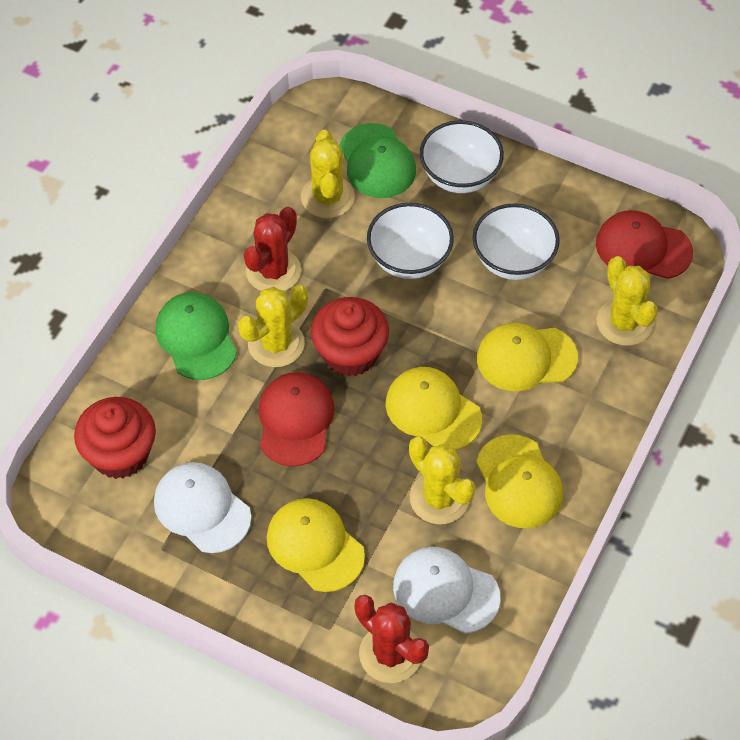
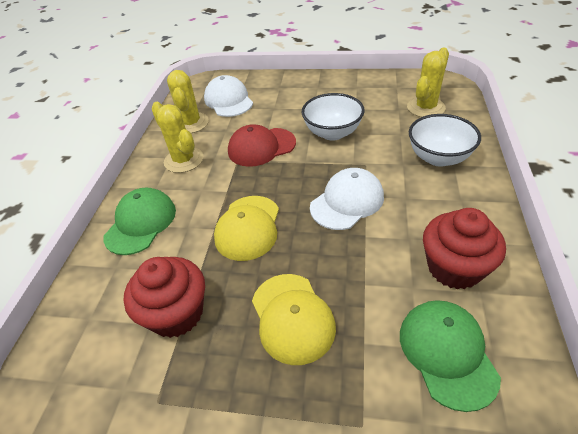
red cactus: [244,207,301,291] [354,595,429,683] = 2 -> none = 0
red cap: [259,372,335,466] [596,210,693,279] = 2 -> [228,124,296,167] = 1
white bowl: [367,203,454,279] [420,120,504,193] [473,203,560,280] = 3 -> [301,93,365,141] [409,114,481,167] = 2
yellow cactus: [238,285,308,367] [301,130,355,218] [409,437,476,524] [597,256,658,346] = 4 -> [152,102,203,173] [167,70,209,133] [407,47,449,117] = 3
yellow cap: [267,498,365,592] [386,367,482,450] [476,434,563,528] [477,323,578,391] = 4 -> [214,196,279,261] [252,274,336,365] = 2

